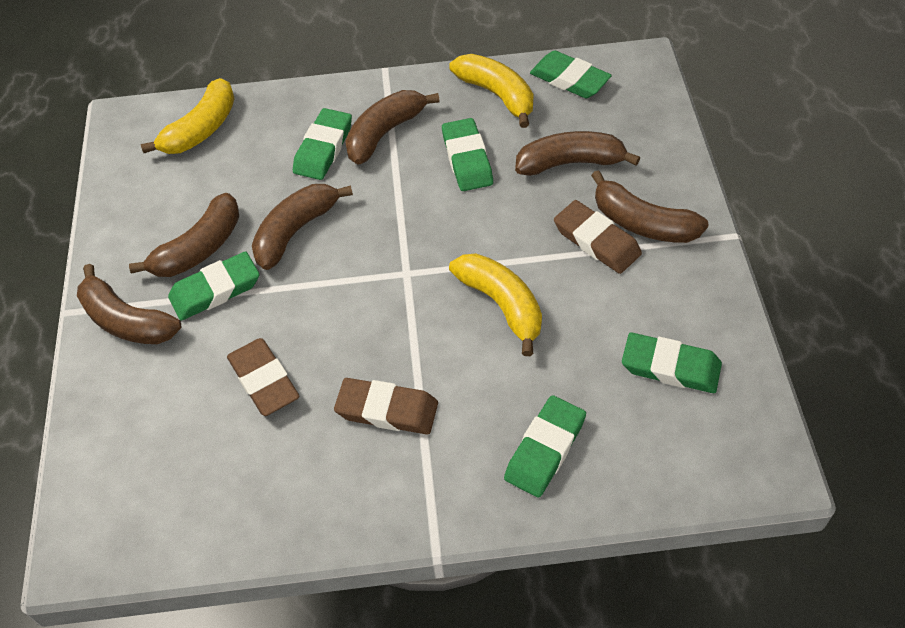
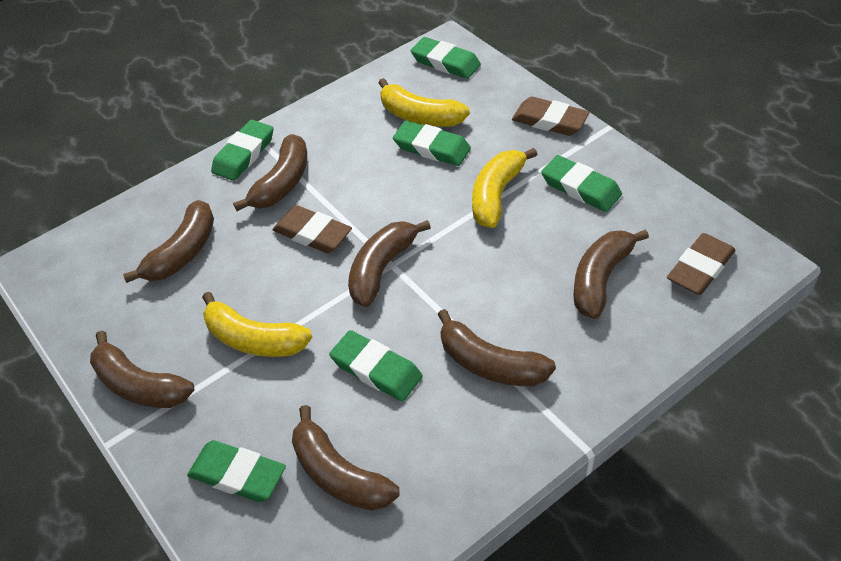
brown banana: [77,264,181,344] [129,193,239,277] [252,184,353,270] [345,90,440,165] [515,131,640,176] [591,170,709,243] = 6 -> [90,331,195,408] [123,200,214,283] [233,134,307,211] [292,405,399,511] [348,220,431,307] [438,309,556,386] [573,229,649,319] = 7

